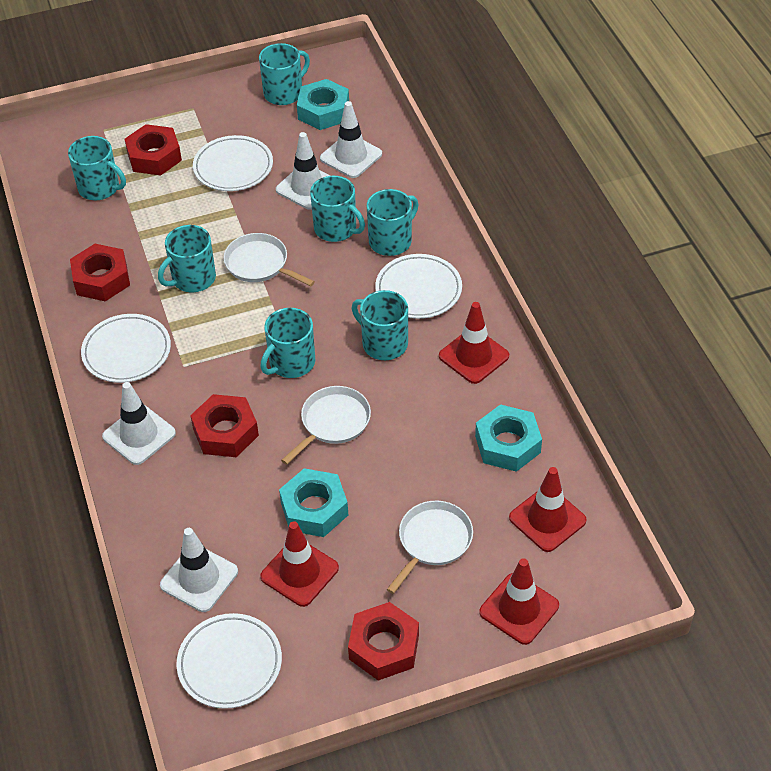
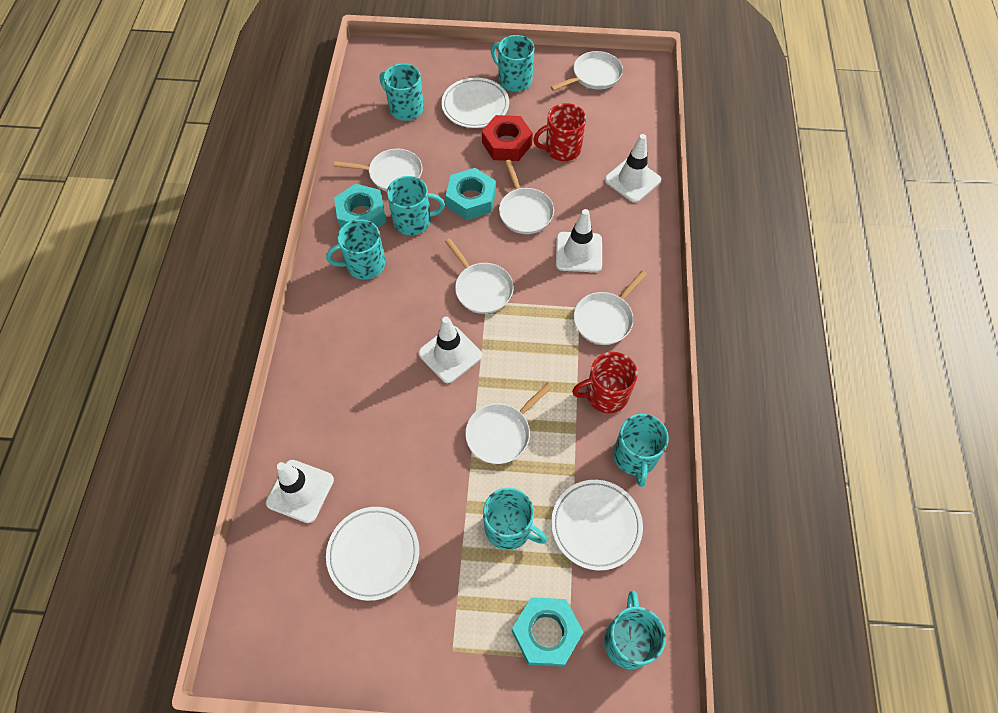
red mug: none = 0 -> [533,103,586,161] [572,352,638,413] = 2
red nut: [70,244,130,301] [125,124,182,176] [190,394,259,457] [348,602,419,681] = 4 -> [482,115,533,161] = 1
red traffic cone: [260,521,339,607] [439,302,509,384] [479,558,559,645] [509,467,587,552] = 4 -> none = 0
white pan: [224,233,315,286] [281,386,371,465] [387,501,473,594] = 3 -> [334,149,422,191] [445,239,514,314] [465,383,552,464] [499,160,554,234] [551,51,623,91] [574,270,647,345] = 6
white plate: [81,314,171,383] [176,613,282,709] [193,135,273,191] [375,254,462,319] = 4 -> [326,507,419,601] [441,78,509,128] [551,480,643,571] = 3

